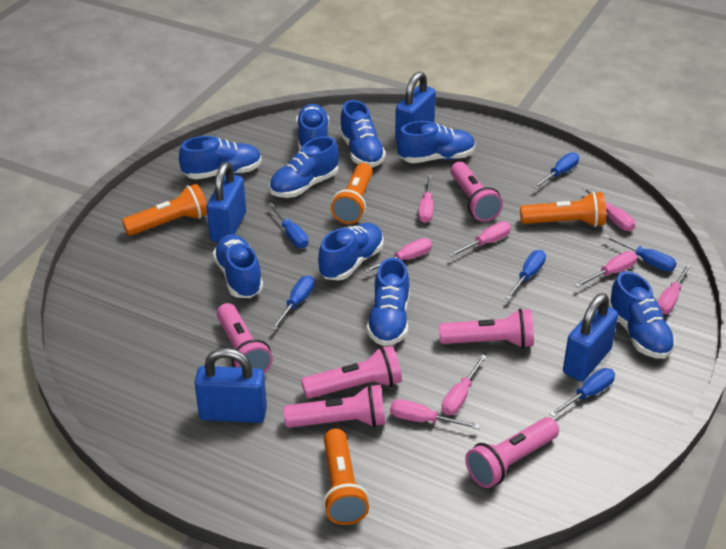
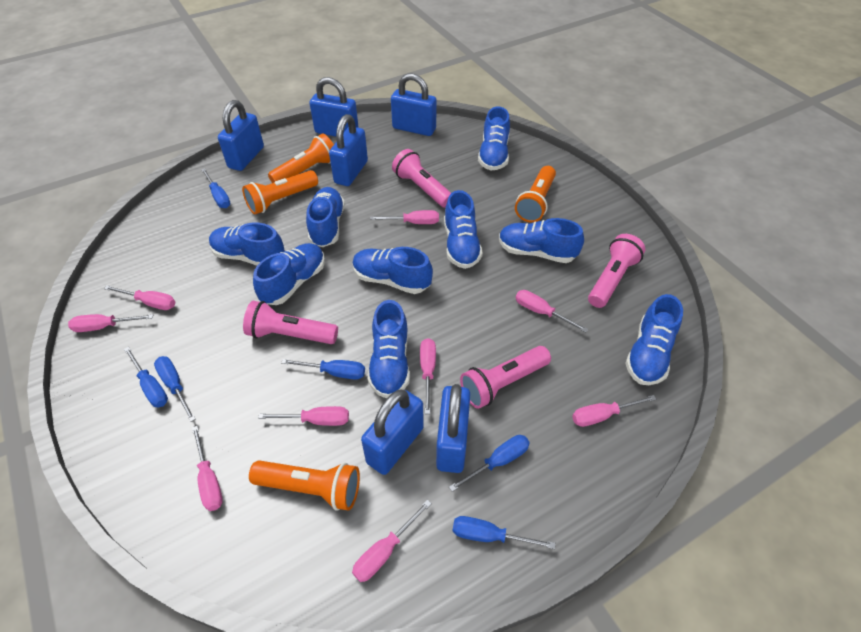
blue padlock: [194,348,267,423] [206,162,246,242] [395,71,436,141] [563,293,618,381] = 4 -> [218,100,264,171] [310,77,359,137] [329,114,368,186] [361,390,424,475] [391,73,437,136] [436,384,470,473] = 6
pink flashlight: [217,303,273,373] [283,384,386,428] [301,345,402,399] [439,308,534,348] [450,162,503,222] [465,417,559,488] = 6 -> [243,301,338,344] [392,149,451,208] [460,346,551,409] [588,234,646,308] = 4
pink screwdriver: [364,238,432,273] [390,399,480,429] [418,175,433,223] [442,354,487,415] [448,222,511,257] [575,251,637,287] [583,187,635,231] [657,264,691,314] = 8 -> [68,314,153,332] [104,285,175,310] [192,426,223,511] [258,406,349,426] [352,499,432,582] [370,210,439,224] [420,338,436,414] [516,290,588,332] [572,395,656,427] = 9

